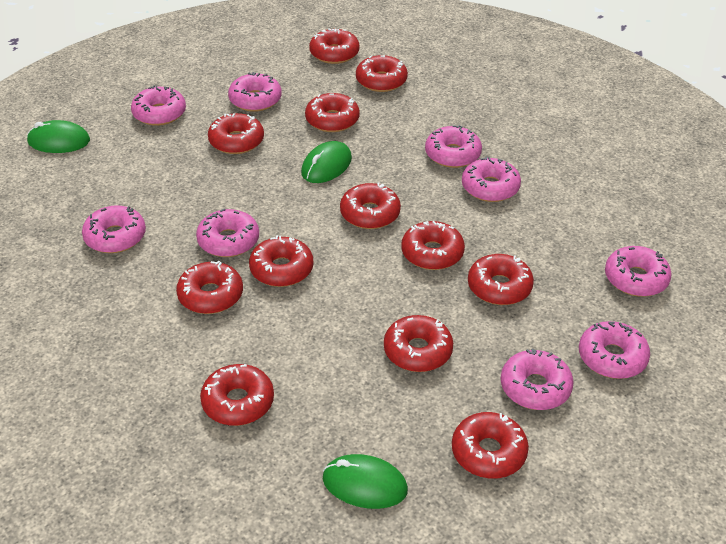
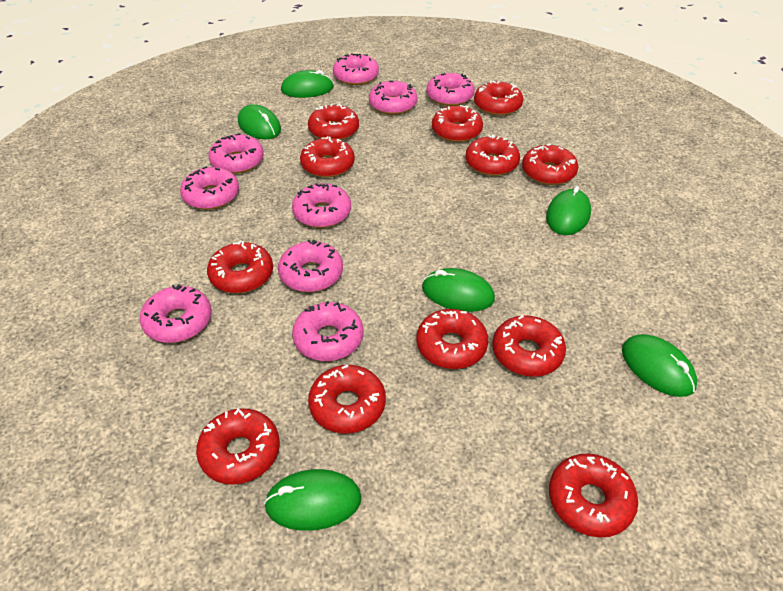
green mouse: [27,120,90,153] [301,141,352,183] [323,454,408,509] = 3 -> [238,104,281,139] [264,469,362,531] [281,70,334,98] [422,268,495,312] [546,186,591,235] [622,334,697,397] = 6

